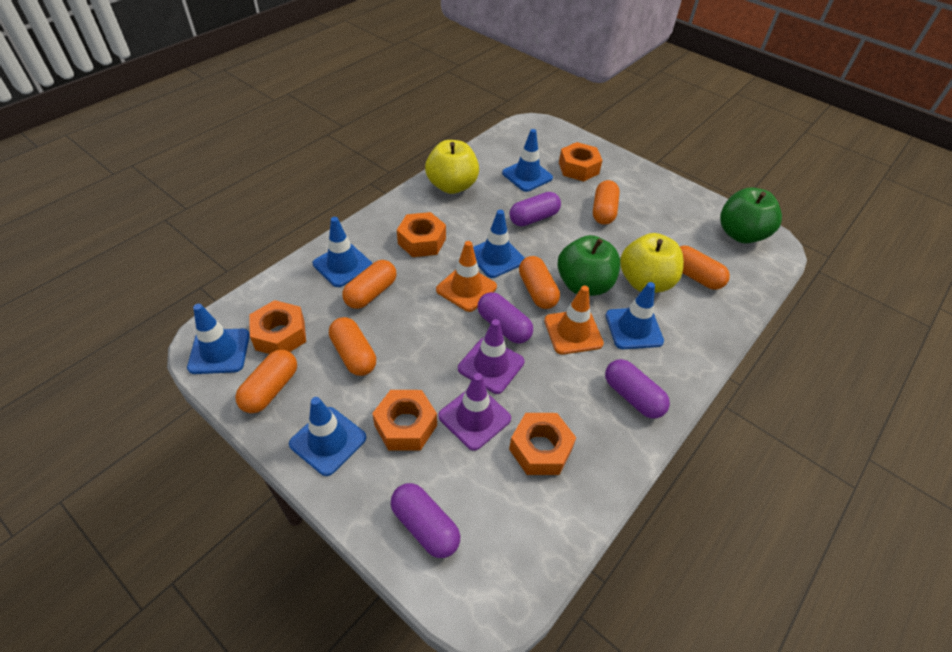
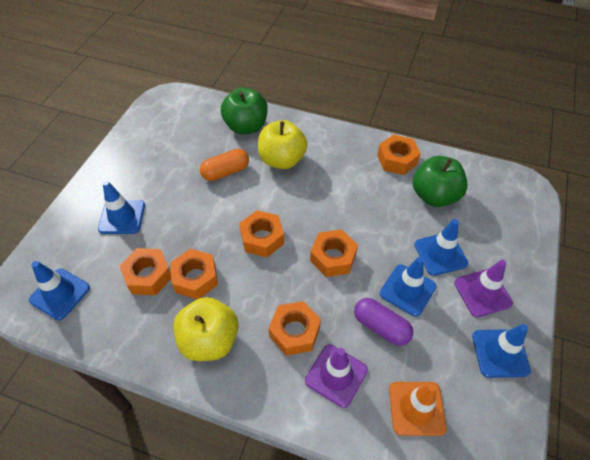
blue traffic cone: [187,304,250,374] [289,397,366,476] [313,217,373,287] [473,210,525,278] [502,129,553,192] [606,282,664,349] = 6 -> [29,261,90,320] [98,181,145,234] [380,257,436,317] [414,219,468,276] [472,324,531,378] = 5
orange capsule: [235,350,297,413] [329,317,376,376] [342,260,396,309] [519,256,560,309] [593,180,620,225] [680,246,730,290] = 6 -> [200,149,249,181] = 1
orange nut: [249,300,306,354] [372,390,437,450] [397,212,446,257] [509,413,576,475] [559,142,603,181] = 5 -> [119,248,171,295] [170,249,218,299] [239,210,284,257] [269,301,321,356] [310,229,358,277] [377,134,421,175] = 6
orange traffic cone: [436,241,497,312] [544,285,604,355] = 2 -> [389,382,447,436] = 1
purple capsule: [391,483,460,558] [478,292,533,344] [510,192,561,227] [605,359,670,418] = 4 -> [354,298,413,346] = 1

